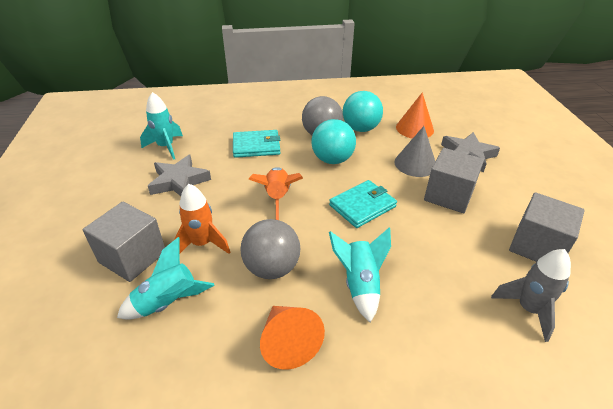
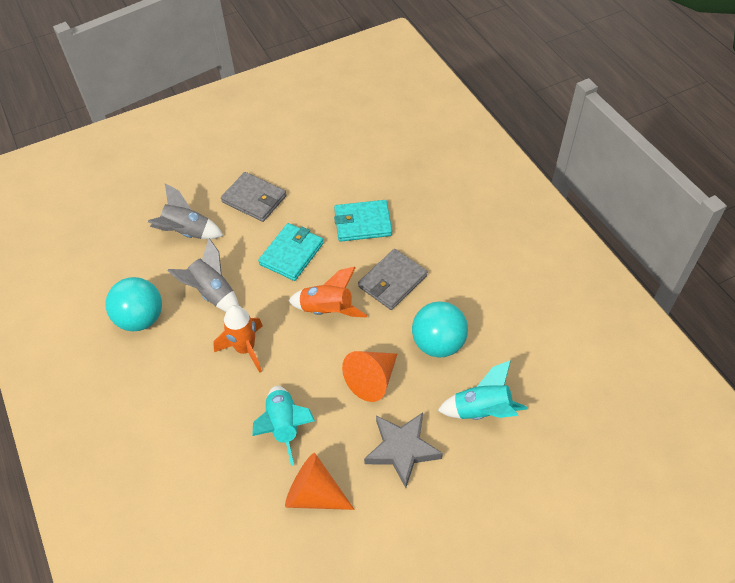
grey ball: [240,219,300,279] [302,96,343,135] = 2 -> none = 0
grey cone: [394,126,435,177] = 1 -> none = 0
grey cube: [82,201,165,282] [424,148,484,213] [509,192,585,262] = 3 -> none = 0
grey rocket: [491,249,571,342] = 1 -> [148,183,223,239] [167,238,239,312] = 2
grey star: [148,155,211,196] [441,132,500,173] = 2 -> [364,413,443,488] = 1
grey wallet: none = 0 -> [221,172,286,222] [358,249,427,310] = 2
turquoise rocket: [117,237,215,320] [140,92,183,160] [329,227,391,322] = 3 -> [252,386,315,466] [437,360,527,420] = 2

